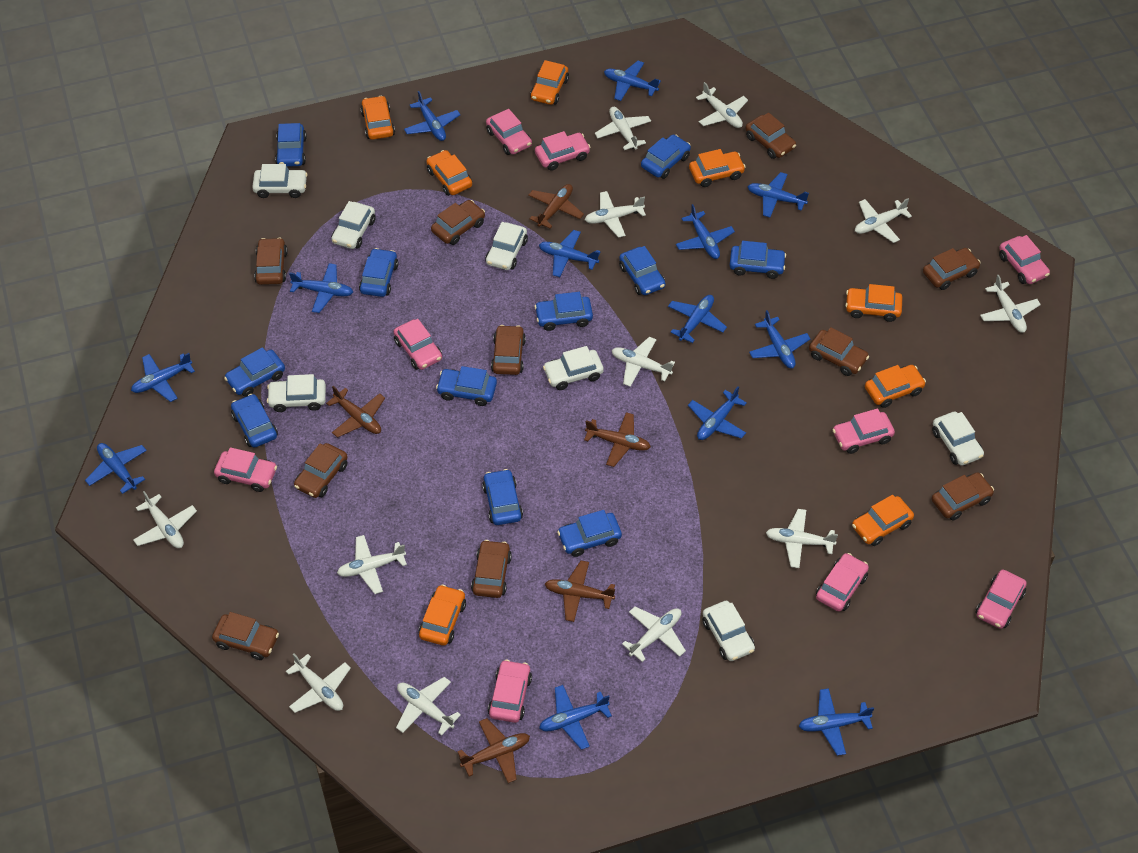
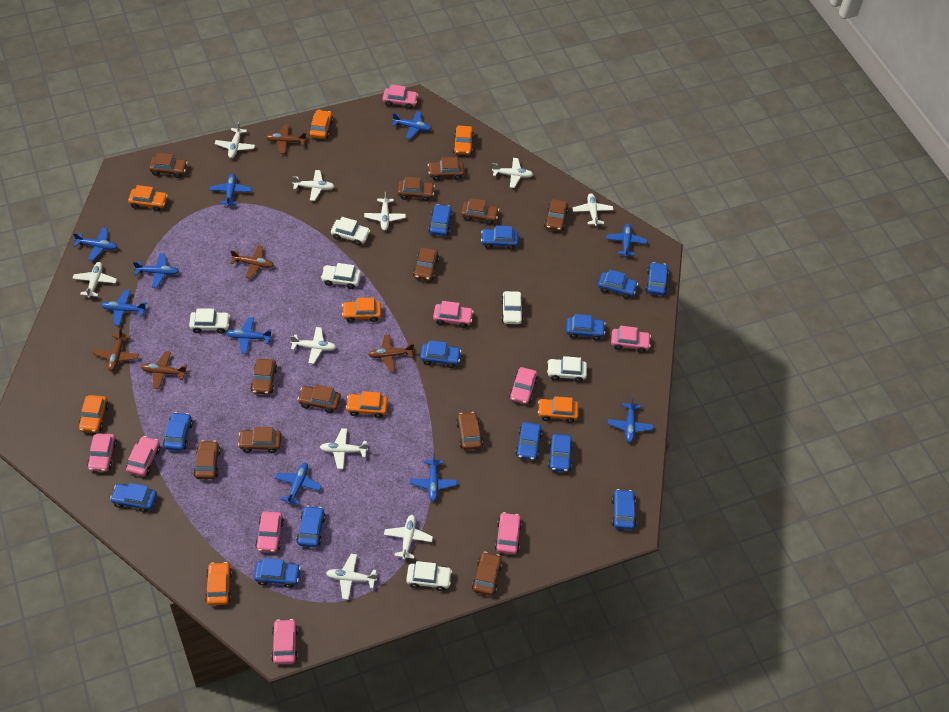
blue car: [224,347,285,397] [231,394,278,448] [275,123,307,167] [359,248,398,297] [436,366,497,406] [482,469,523,525] [534,292,593,331] [557,510,622,557] [619,246,666,295] [641,134,691,179] [730,241,786,279] = 11 -> [110,483,157,513] [163,412,193,451] [254,558,301,588] [296,506,326,547] [420,340,461,368] [428,204,453,236] [481,226,518,250] [515,422,542,460] [548,434,573,472] [566,314,605,340] [598,269,638,299] [612,489,636,530] [645,262,669,295] = 13
blue plane: [85,443,147,494] [131,353,195,402] [289,263,353,313] [404,91,460,141] [539,230,601,277] [539,685,612,750] [604,61,661,101] [668,295,727,343] [676,204,735,259] [688,386,747,440] [747,172,809,217] [749,310,810,368] [799,688,874,756] = 13 -> [73,228,117,261] [101,290,147,326] [133,253,179,288] [210,174,252,206] [226,317,272,354] [275,463,322,505] [392,111,432,139] [410,453,457,501] [606,224,648,257] [608,397,653,443] = 10
brown car: [212,612,279,660] [254,237,288,285] [294,443,348,498] [431,200,485,245] [471,540,512,598] [491,325,526,375] [746,112,796,159] [809,327,869,376] [923,248,981,290] [932,472,994,521] = 10 -> [149,153,188,178] [194,440,221,479] [238,427,281,453] [250,359,277,394] [298,385,341,413] [397,177,435,202] [413,248,439,281] [428,157,464,181] [456,412,483,450] [461,198,499,225] [472,552,502,596] [544,199,568,231] = 12
white car: [252,164,308,198] [267,374,326,412] [331,201,376,249] [485,222,528,270] [543,346,604,390] [702,601,755,661] [932,412,984,466] = 7 -> [189,308,230,334] [321,263,361,289] [331,217,370,246] [406,561,452,591] [501,291,523,324] [547,356,587,382] = 6
white plane: [133,491,197,548] [286,653,351,713] [337,535,407,594] [396,677,461,736] [585,191,646,238] [595,107,651,150] [612,337,675,387] [622,606,686,662] [696,82,748,128] [766,509,838,568] [855,198,912,243] [980,275,1041,333] = 12 -> [72,262,117,298] [215,122,255,158] [290,327,336,364] [292,170,335,201] [320,428,368,469] [326,554,377,600] [364,192,406,231] [384,515,433,560] [492,158,533,188] [573,193,614,226] = 10

